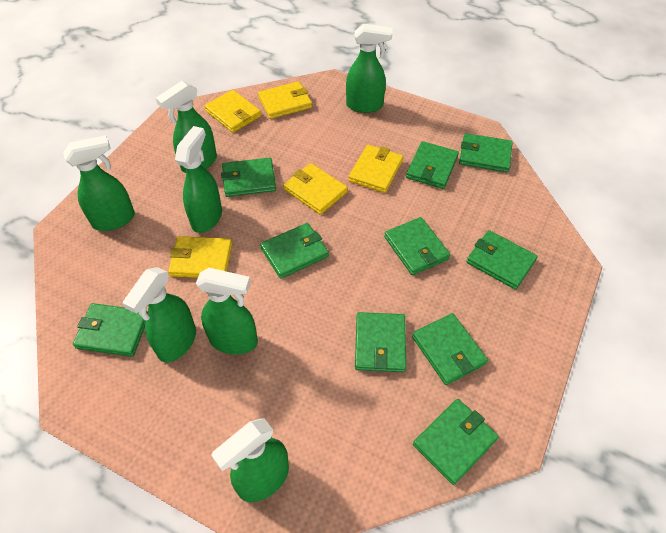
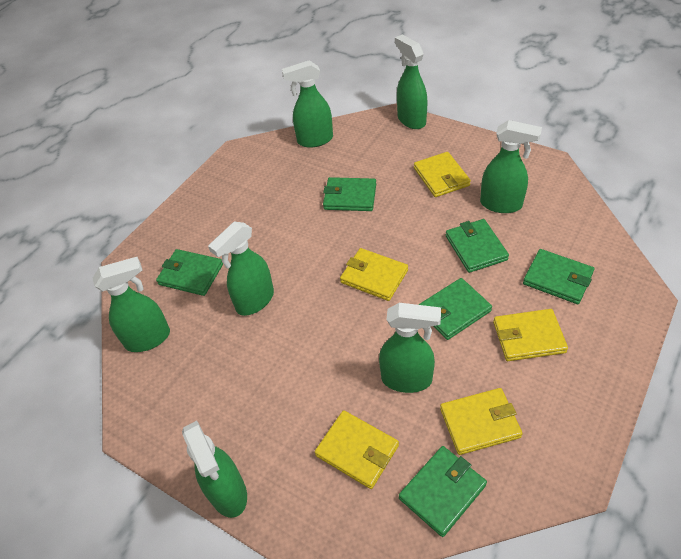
green wallet: [73,303,148,357] [221,158,276,197] [260,223,329,279] [355,312,406,372] [384,217,450,275] [406,141,459,189] [412,313,488,385] [413,399,499,485] [459,133,513,172] [466,230,538,289] = 10 -> [156,249,223,296] [323,177,376,211] [399,446,487,537] [418,278,492,340] [446,219,509,273] [523,249,594,304] = 6

